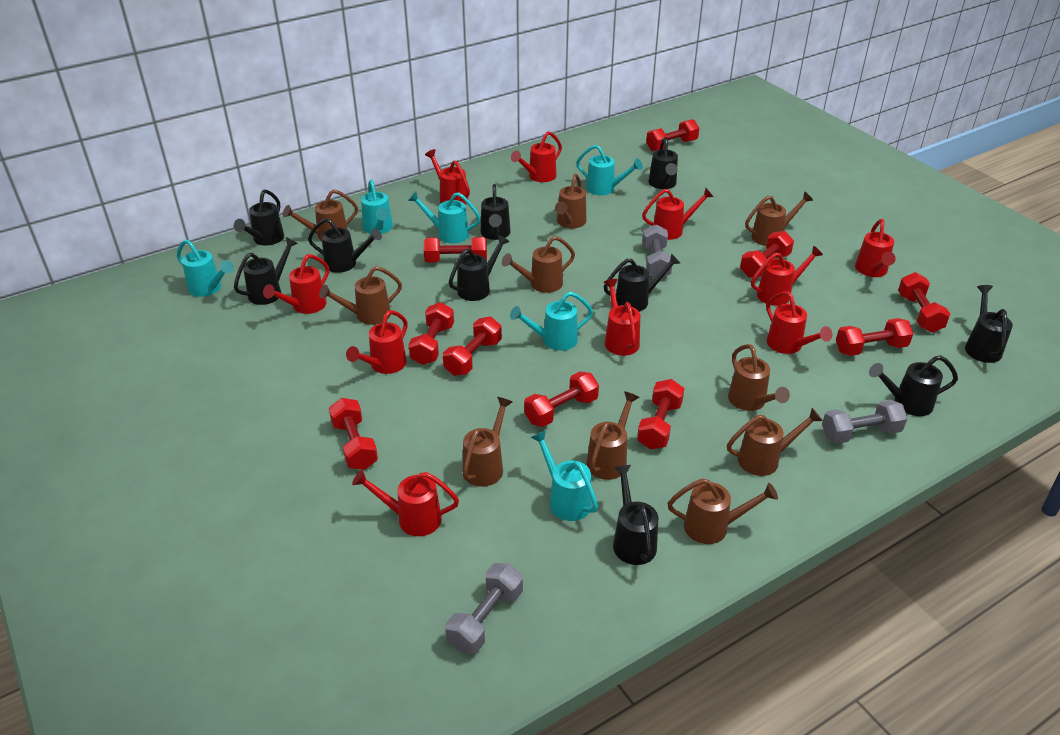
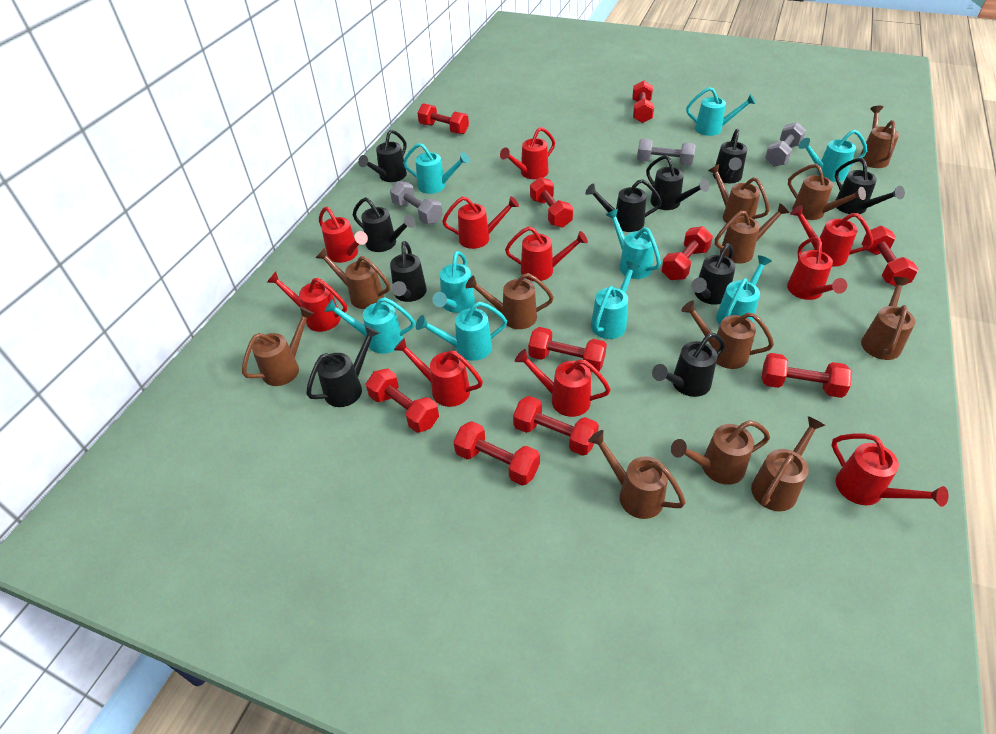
brown watering can: [283,190,358,241] [319,266,402,325] [463,397,513,487] [502,236,575,293] [555,174,587,228] [586,391,639,480] [667,478,778,544] [727,408,823,476] [728,344,790,411] [745,191,813,246] = 10 -> [242,307,314,386] [316,248,390,309] [466,273,554,329] [588,430,686,519] [671,420,770,485] [681,300,774,369] [708,164,770,223] [715,203,789,264] [751,416,825,511] [788,164,866,220] [860,106,899,168] [861,277,916,360] = 12
turquoise watering can: [177,239,234,297] [361,179,393,234] [408,191,481,243] [510,292,593,351] [530,430,598,521] [576,145,643,195] = 6 -> [325,297,415,354] [403,143,469,194] [416,302,507,361] [432,251,475,313] [591,261,640,339] [606,209,661,279] [686,87,756,136] [716,255,772,325] [799,130,867,182] = 9

